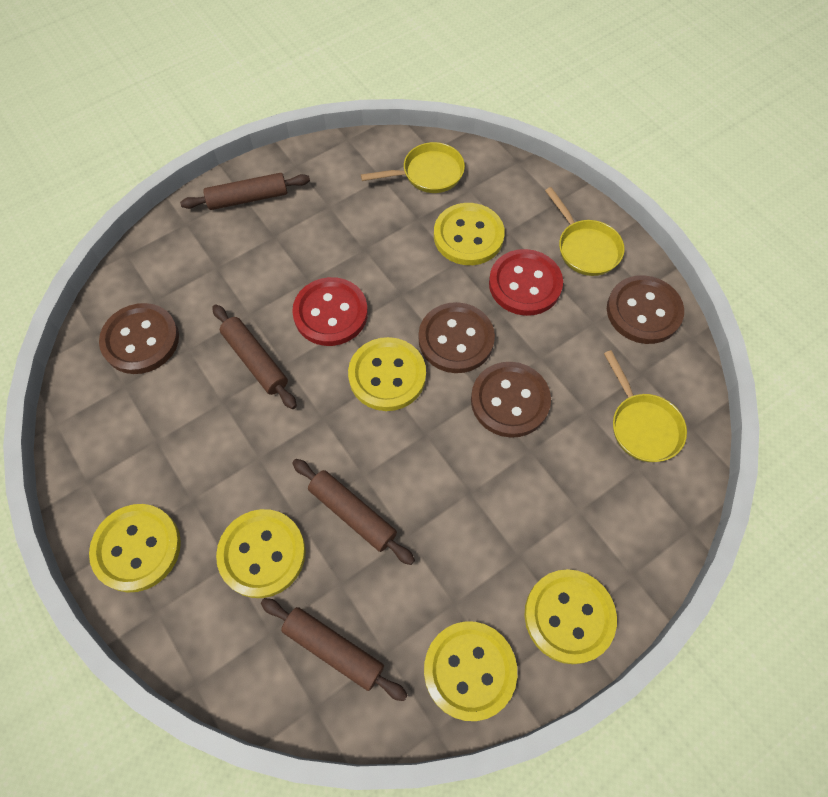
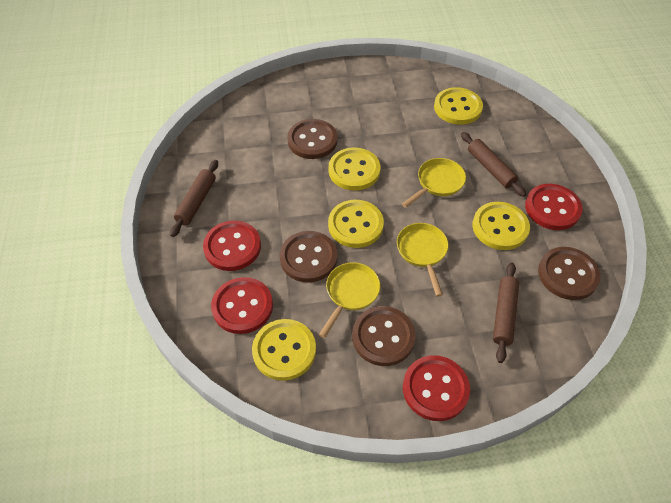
brown rolling pin: [180,173,310,210] [212,305,297,409] [261,598,407,701] [292,459,415,565] = 4 -> [170,160,218,237] [461,132,526,197] [493,262,519,363] = 3
red button: [292,277,368,346] [489,249,563,316] = 2 -> [203,220,261,271] [211,277,273,334] [403,355,470,421] [525,184,583,230] = 4
yellow button: [89,504,181,593] [216,509,306,598] [348,337,426,411] [424,621,517,721] [434,203,505,265] [524,569,617,664] = 6 -> [252,319,316,381] [328,200,384,248] [329,147,381,191] [434,87,483,125] [473,202,530,250] = 5

